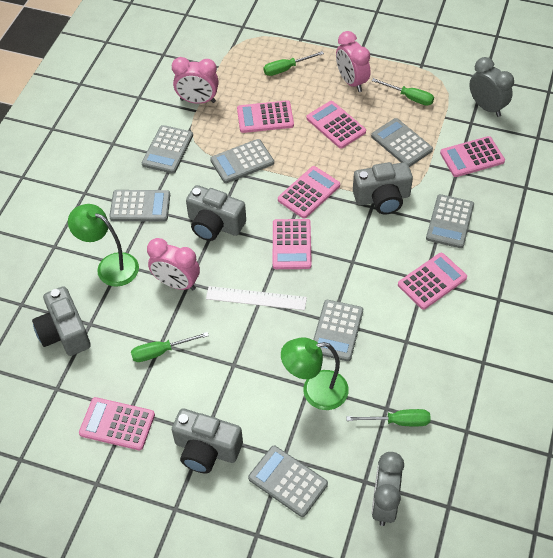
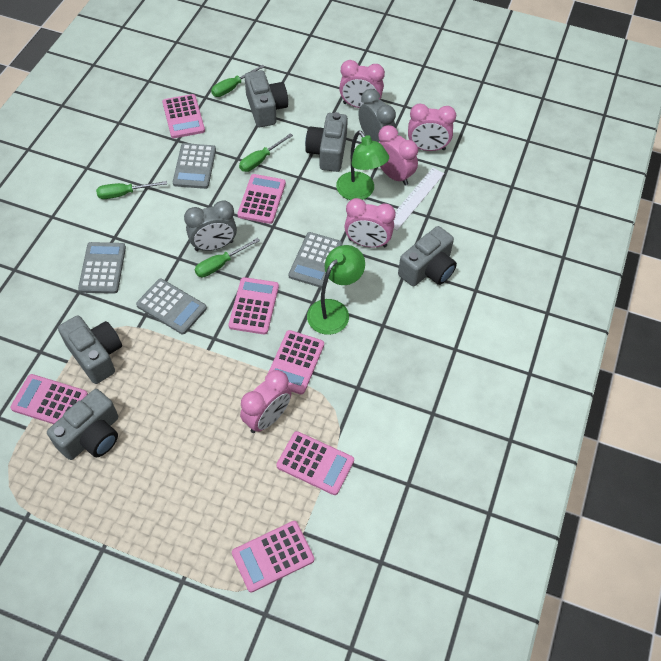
grey calculator: [109,190,170,222] [142,125,193,174] [210,139,274,183] [248,446,328,517] [313,300,363,361] [371,118,433,167] [426,194,474,248] = 7 -> [78,242,126,294] [136,279,207,334] [173,143,216,189] [289,232,342,288] = 4
grey camera: [32,286,91,356] [172,408,243,473] [186,185,246,241] [353,162,413,215] = 4 -> [47,389,118,460] [58,315,122,384] [245,70,288,127] [305,112,348,172] [398,226,457,286] = 5
pink clock: [147,238,200,290] [172,57,219,104] [336,31,370,92] = 3 -> [240,370,291,433] [339,60,385,108] [344,198,395,247] [378,125,418,186] [408,103,456,151] = 5

